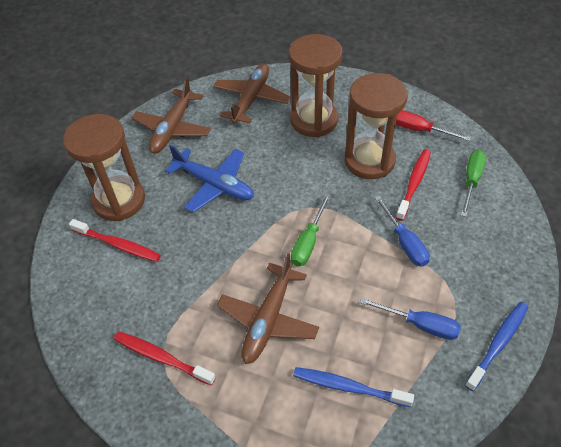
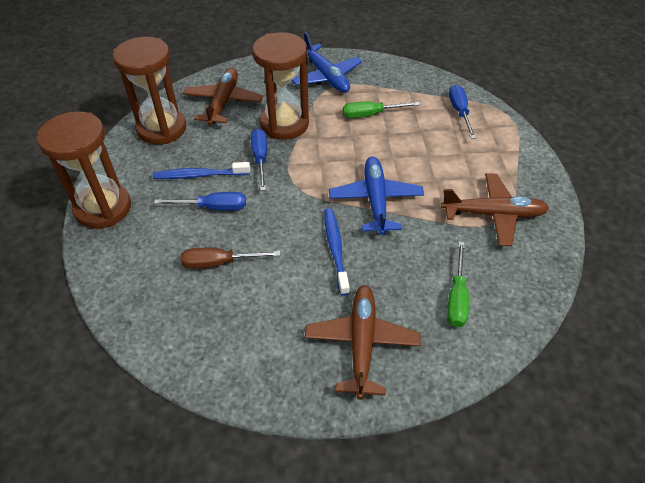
blue plane: [165,145,254,213] = 1 -> [291,32,362,93] [329,157,424,235] = 2
blue screwdriver: [360,297,461,340] [374,196,430,267] = 2 -> [154,192,246,211] [251,129,267,191] [449,85,476,139] = 3
brown screwdriver: none = 0 -> [181,248,281,269] = 1
red screwdriver: [396,110,471,141] = 1 -> none = 0
red toothbrush: [69,219,161,262] [114,331,216,385] [396,149,431,221] = 3 -> none = 0

